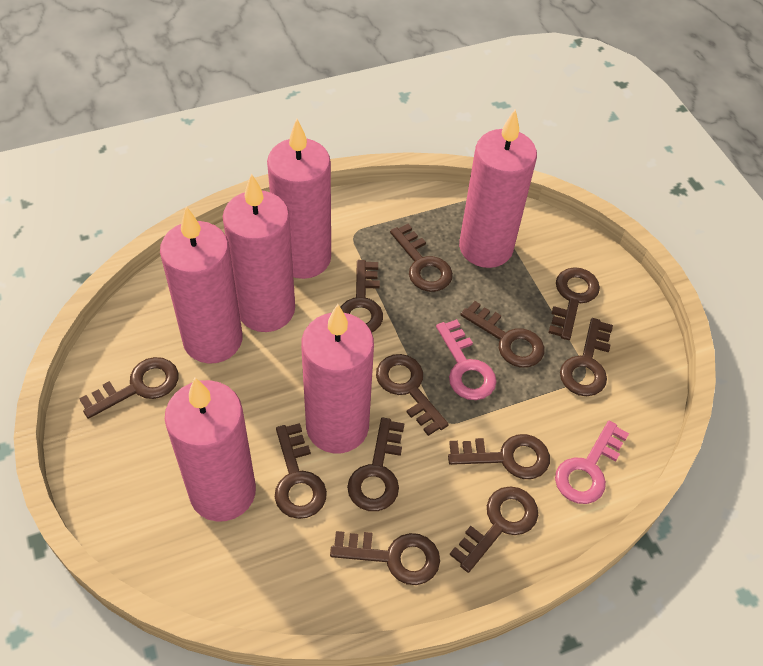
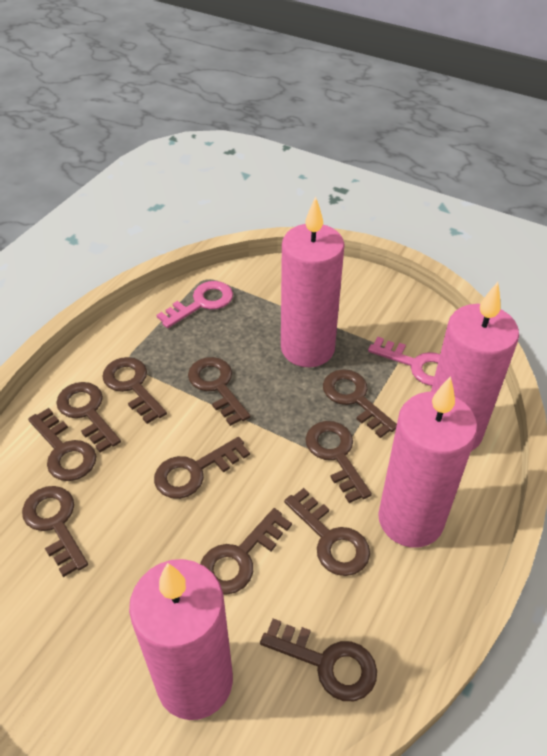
brown key: [79,357,179,419] [275,423,327,519] [330,531,440,585] [340,260,383,332] [347,418,405,511] [376,354,449,436] [390,224,453,292] [448,434,550,479] [450,486,538,573] [460,301,545,368] [548,267,600,340] [560,318,613,396] = 12 -> [22,486,88,577] [28,408,96,481] [56,382,121,453] [102,357,167,424] [154,437,250,499] [188,357,250,426] [200,508,292,595] [260,618,377,701] [284,488,370,576] [305,421,372,503] [323,369,397,438] = 11
pink candle: [160,206,242,364] [165,378,256,522] [223,173,295,332] [267,119,331,279] [301,304,374,453] [459,109,537,268] = 6 -> [129,559,233,720] [281,197,345,367] [378,376,477,548] [431,282,519,451] = 4

